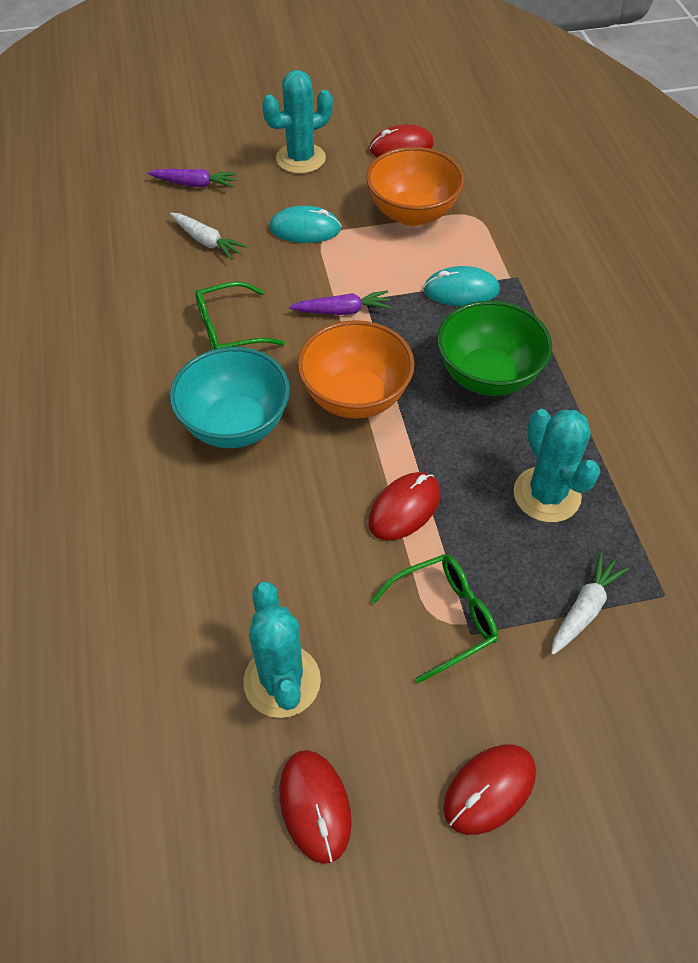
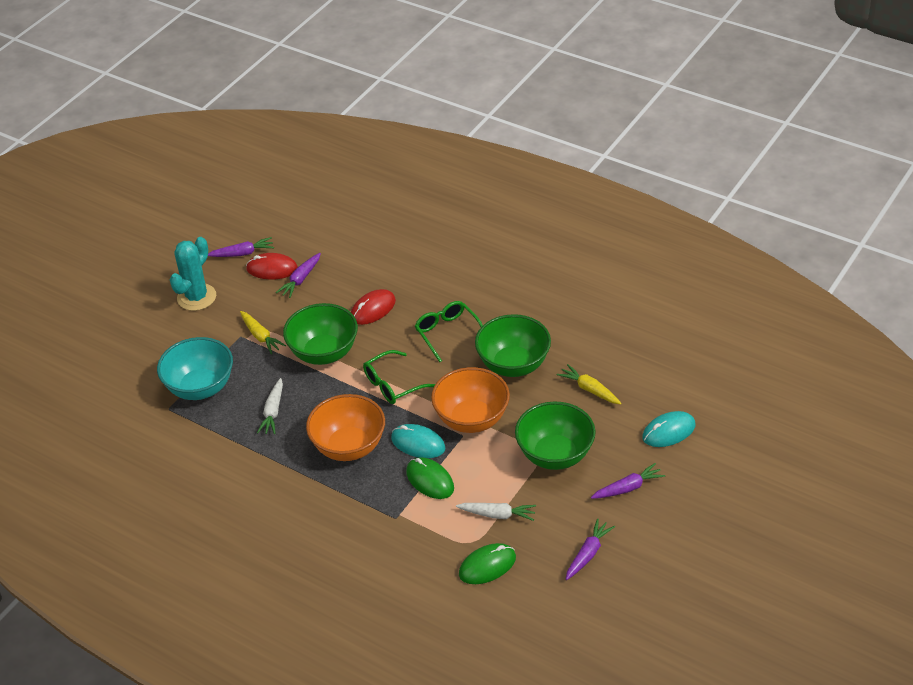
green bowl: [437,301,552,396] = 1 -> [283,303,358,365] [475,314,551,377] [515,401,596,470] = 3
green mouse: none = 0 -> [406,457,454,499] [459,543,516,584] = 2
purple carrot: [148,169,238,188] [289,290,392,315] = 2 -> [208,237,274,257] [276,253,321,298] [566,518,615,580] [591,463,665,499] = 4
red mouse: [279,750,352,864] [368,472,440,541] [370,124,434,157] [443,744,536,835] = 4 -> [246,253,298,279] [351,289,396,325] = 2
turquoise cactus: [243,582,321,718] [262,70,333,174] [514,409,600,522] = 3 -> [170,237,216,311] = 1
yellow carrot: none = 0 -> [240,311,286,354] [557,364,621,404] = 2

